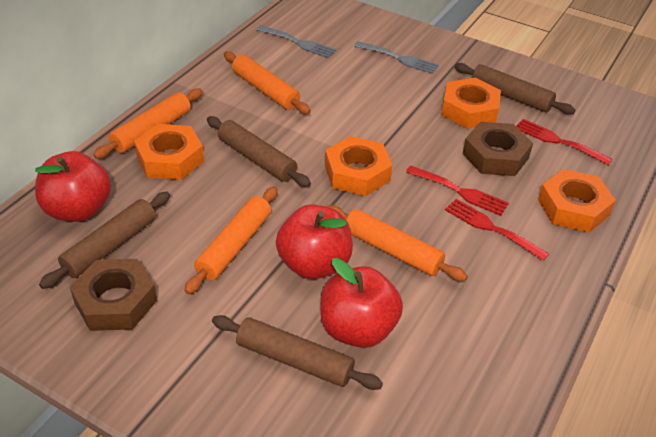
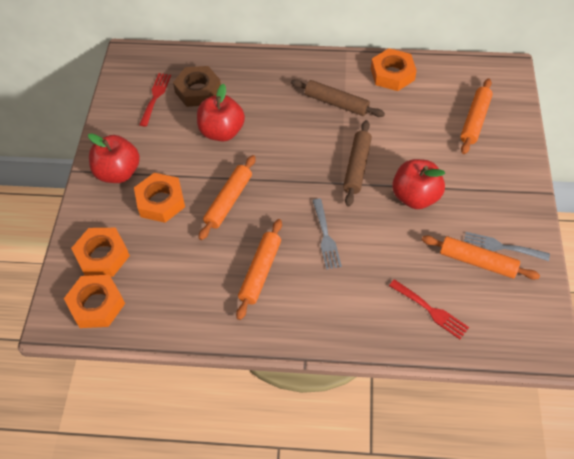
brown nut: [70,259,157,331] [463,122,533,176] = 2 -> [173,66,221,107] = 1
brown rolling pin: [39,192,170,289] [207,116,311,187] [212,315,383,390] [454,63,575,115] = 4 -> [291,79,385,117] [343,120,372,206] = 2
red fork: [406,165,509,216] [445,199,549,261] [516,119,613,165] = 3 -> [139,73,171,127] [389,279,469,339] = 2

